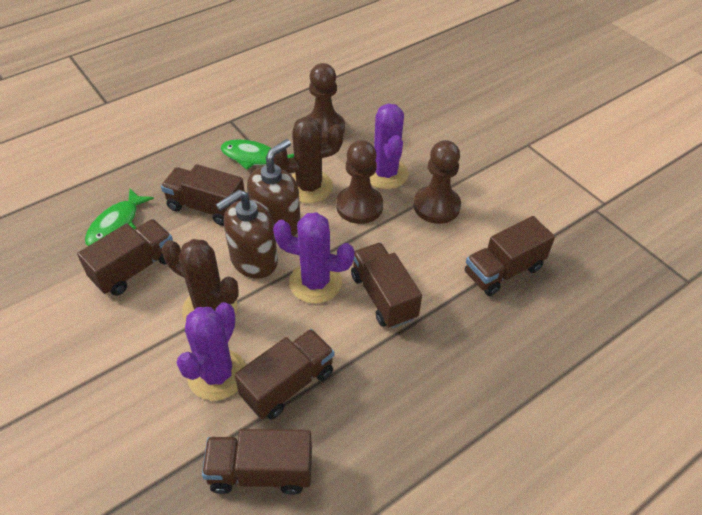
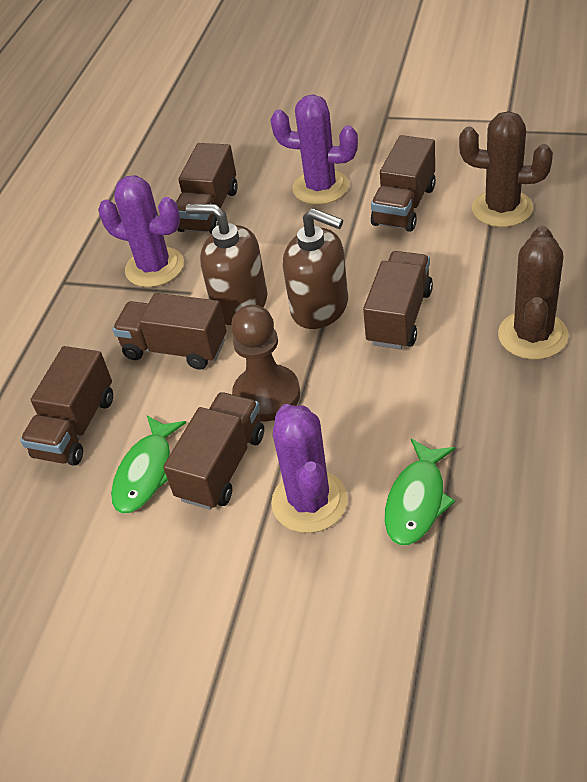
brown pawn: [306,63,345,143] [336,140,383,224] [413,140,461,224] = 3 -> [231,305,300,421] = 1

